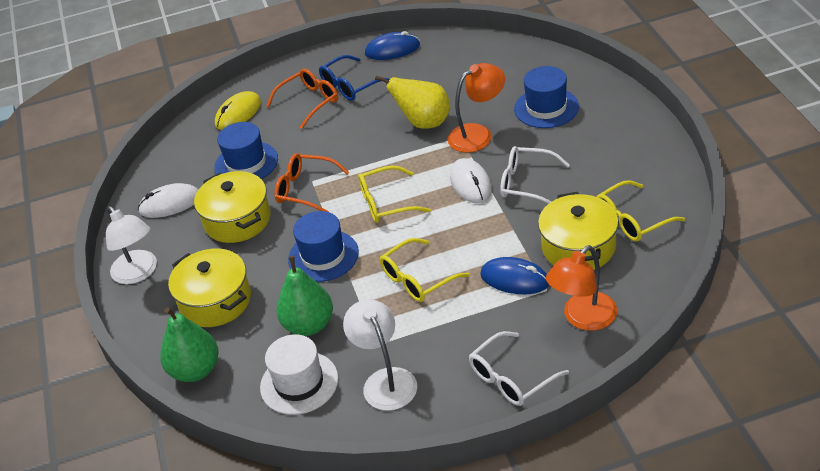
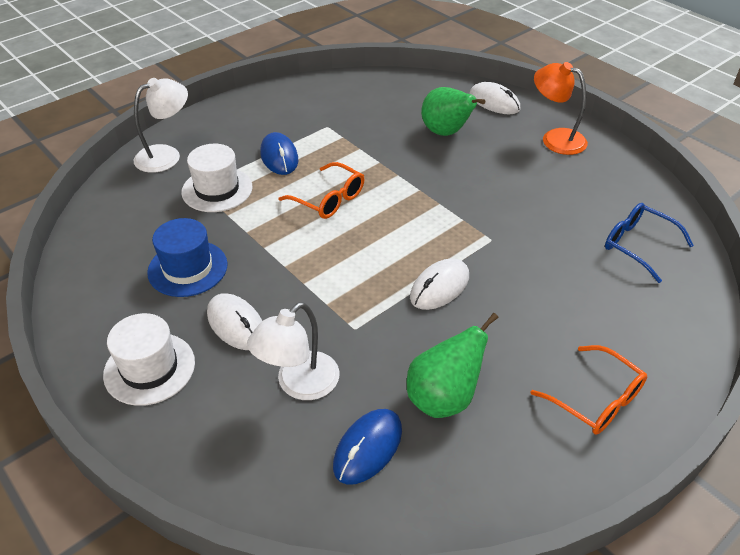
blue hat: [214,122,278,179] [288,211,359,282] [514,66,579,128] = 3 -> [147,218,228,297] = 1
orange lamp: [447,63,505,153] [546,245,617,331] = 2 -> [534,62,588,155] = 1
white glasses: [469,331,569,406] [500,146,570,204] = 2 -> none = 0
white hat: [260,334,338,415] = 1 -> [103,313,195,406] [181,144,253,212] = 2
white mouse: [138,183,198,218] [450,158,492,203] = 2 -> [207,293,262,350] [410,258,469,310] [470,82,521,114] = 3
yellow glasses: [358,166,431,223] [380,238,470,302] [596,180,685,241] = 3 -> none = 0
yellow mouse: [215,91,261,130] = 1 -> none = 0
yellow pear: [375,76,450,128] = 1 -> none = 0
yellow pot: [168,249,251,327] [194,171,271,243] [538,192,619,270] = 3 -> none = 0

